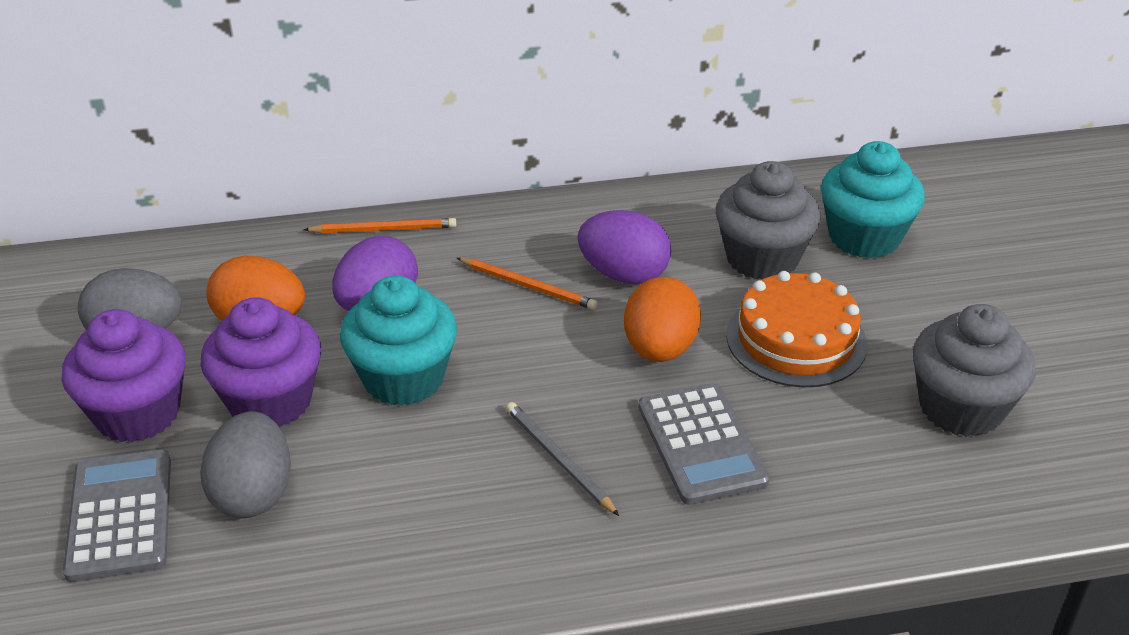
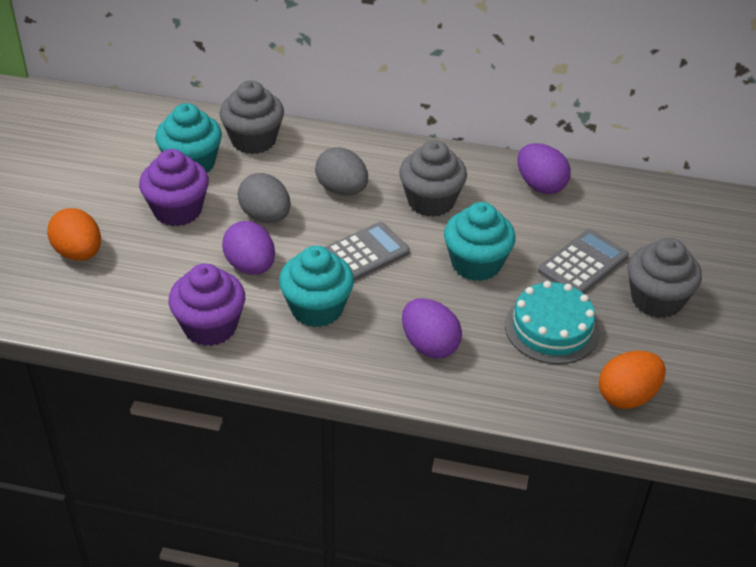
grey cupcake: [716,161,821,279] [913,304,1036,437] = 2 -> [219,80,284,154] [399,141,467,217] [628,238,702,318] = 3
grey pencil: [506,402,619,516] = 1 -> none = 0
orange cake: [726,271,867,387] = 1 -> none = 0
orange pencil: [303,218,456,233] [457,258,597,310] = 2 -> none = 0
purple egg: [332,236,418,311] [578,210,671,284] = 2 -> [222,221,275,275] [402,298,462,359] [518,143,571,194] = 3
turquoise cake: none = 0 -> [505,281,600,364] = 1
turquoise cupcake: [340,275,457,406] [821,141,925,259] = 2 -> [155,103,222,172] [279,246,354,327] [444,202,516,281] = 3

